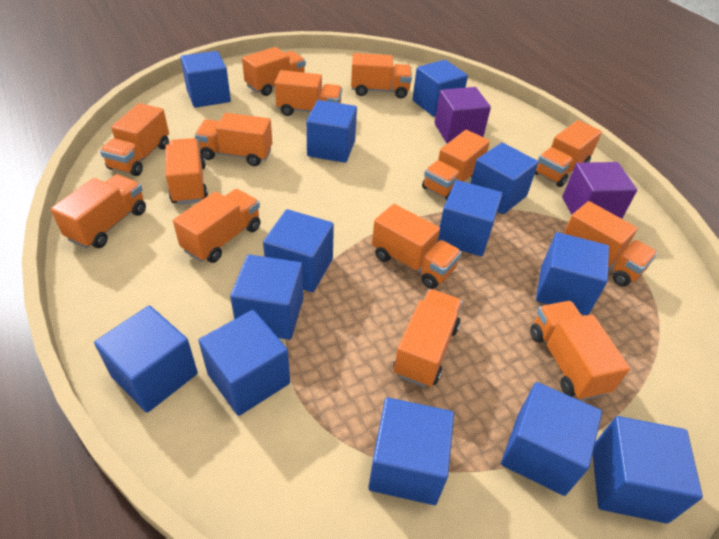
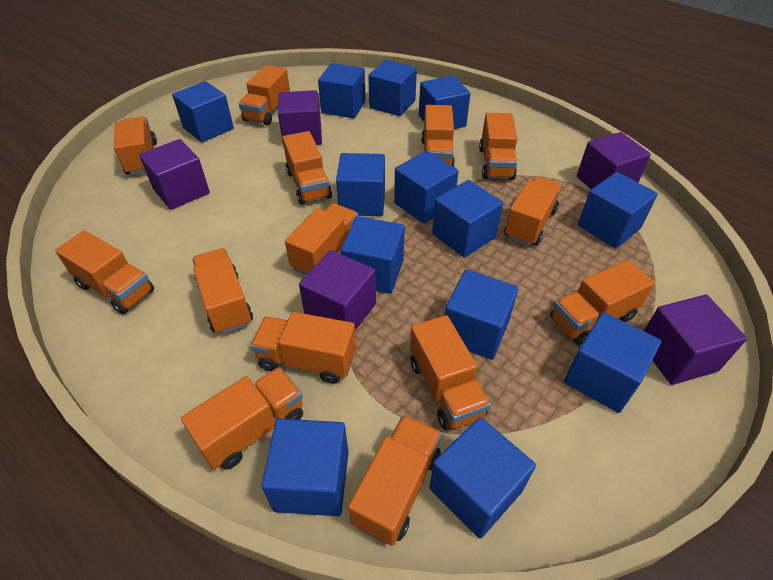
purple cube: [434,87,491,143] [562,162,637,219] = 2 -> [139,139,210,210] [278,90,322,146] [299,250,376,330] [577,132,651,189] [644,295,747,385] = 5

